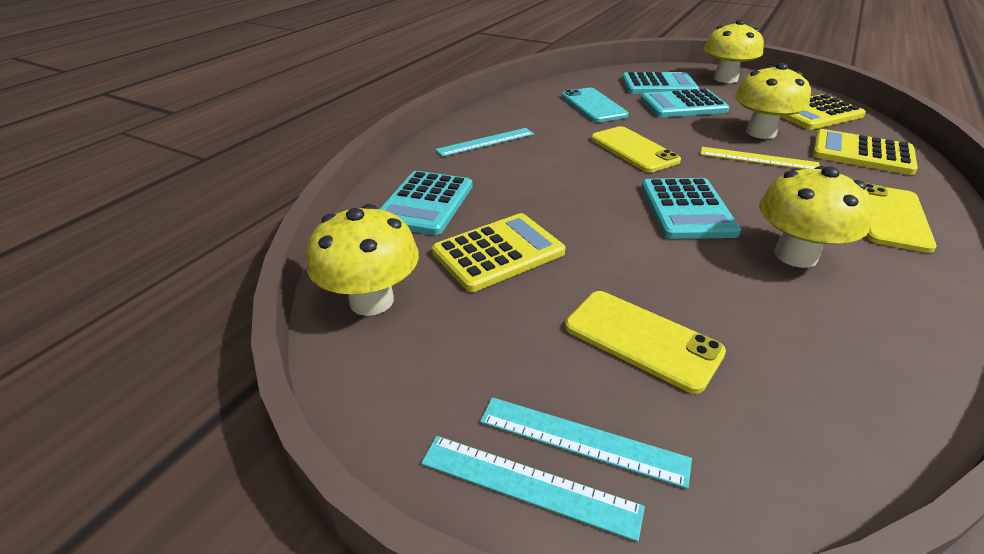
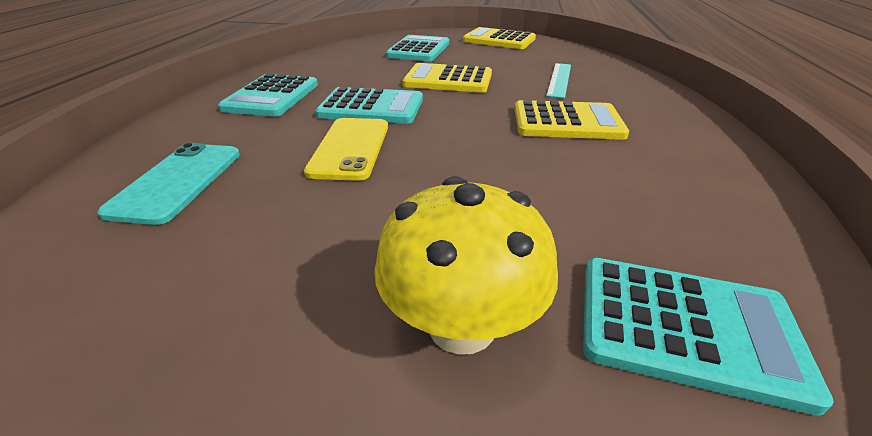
turquoise ruler: [421,436,645,542] [435,128,534,157] [480,397,692,489] = 3 -> [546,63,571,99] = 1
yellow mushroom: [307,204,419,316] [704,20,764,83] [735,63,811,139] [759,166,873,268] = 4 -> [374,176,558,355] = 1
yellow phone: [565,291,726,394] [591,126,681,172] [865,184,937,253] = 3 -> [304,118,388,181] = 1
yellow ruler: [700,147,820,169] = 1 -> none = 0

